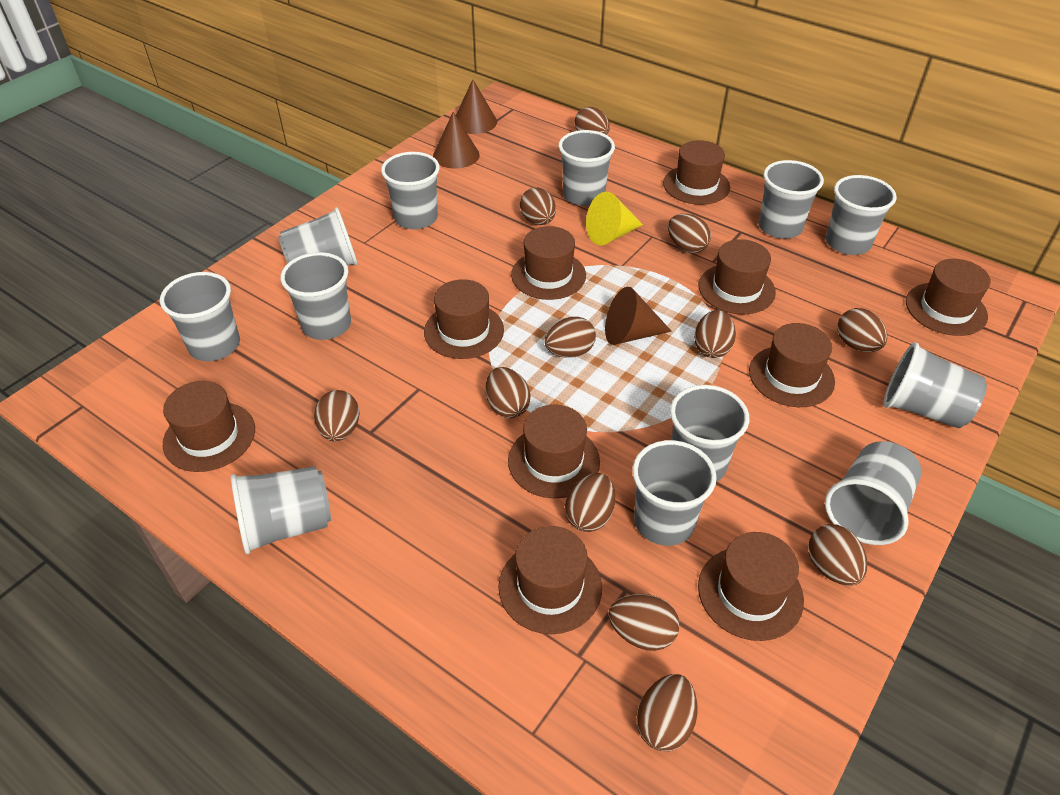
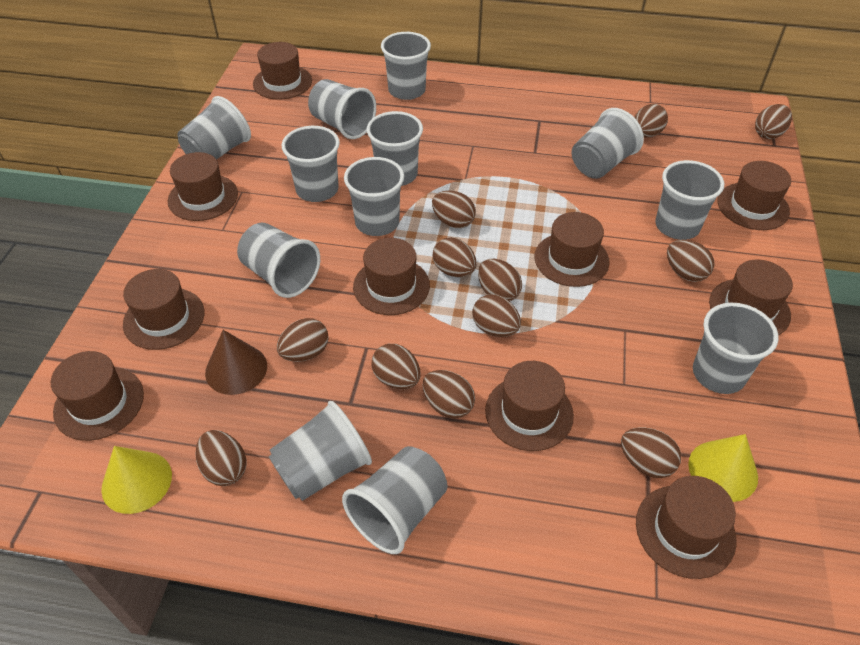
brown cone: [433,112,480,169] [456,79,497,134] [605,287,672,345] = 3 -> [205,330,267,395] = 1
yellow cone: [586,192,643,246] = 1 -> [101,446,172,514] [688,434,758,502] = 2

